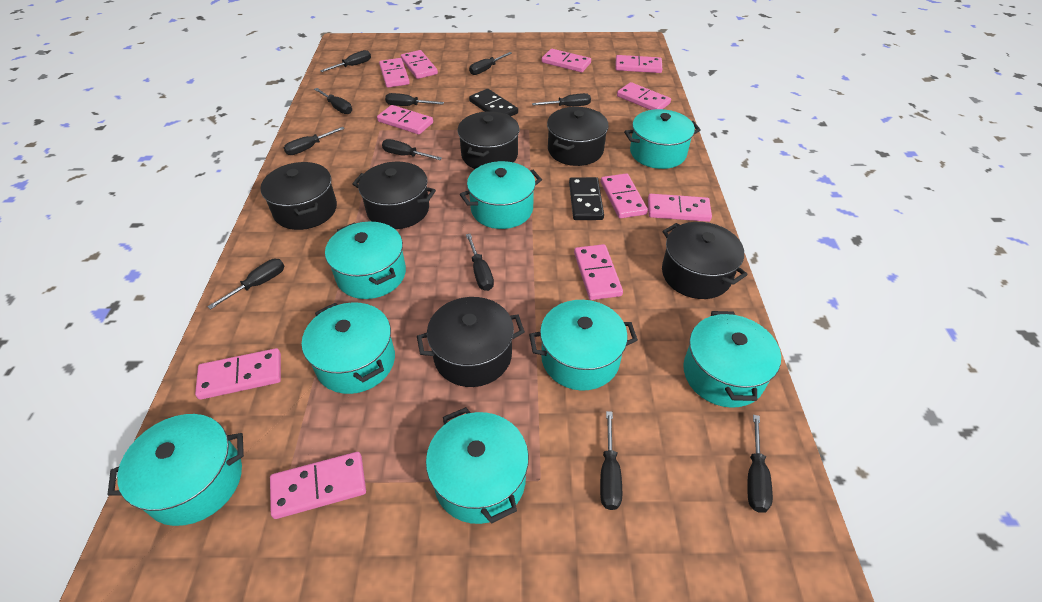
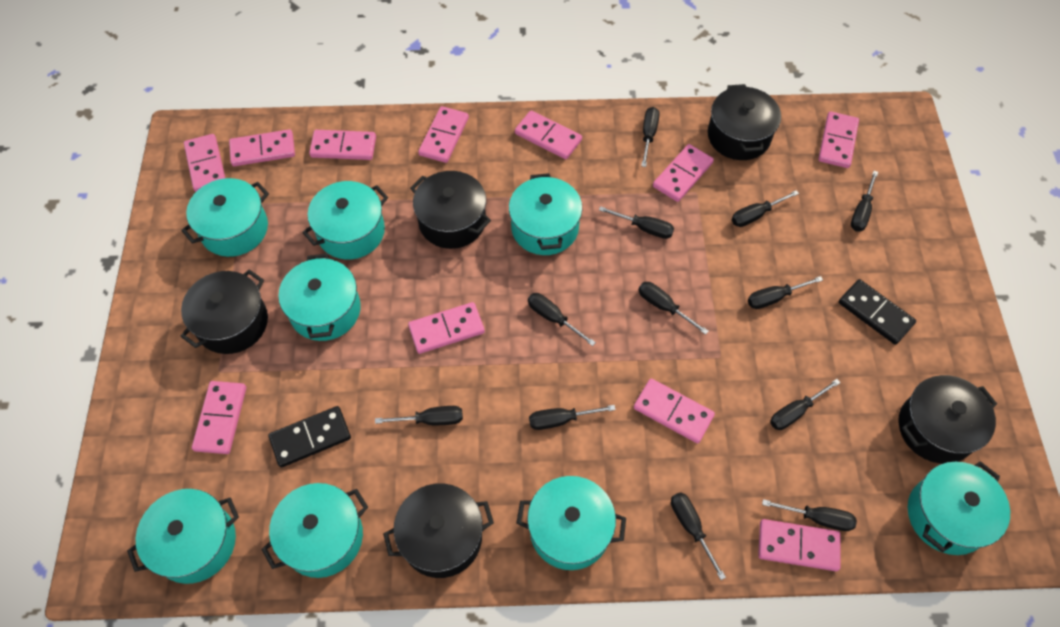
black pot: [260,162,337,230] [353,162,436,229] [417,297,525,387] [457,111,519,169] [547,107,609,166] [662,222,748,299] = 6 -> [180,270,268,354] [383,483,494,578] [410,171,491,249] [708,84,781,160] [898,375,997,464] = 5
black screwdriver: [207,259,284,310] [284,127,345,155] [314,88,352,114] [320,50,371,72] [382,139,442,160] [385,93,444,106] [466,234,494,291] [469,52,512,75] [532,93,591,106] [600,411,622,510] [747,415,773,513] = 11 -> [375,406,463,425] [528,293,596,346] [529,405,616,430] [599,206,674,239] [638,282,709,335] [641,107,660,167] [671,492,726,580] [732,190,799,227] [748,276,823,309] [762,499,857,531] [770,379,841,430] [851,171,878,232] = 12

